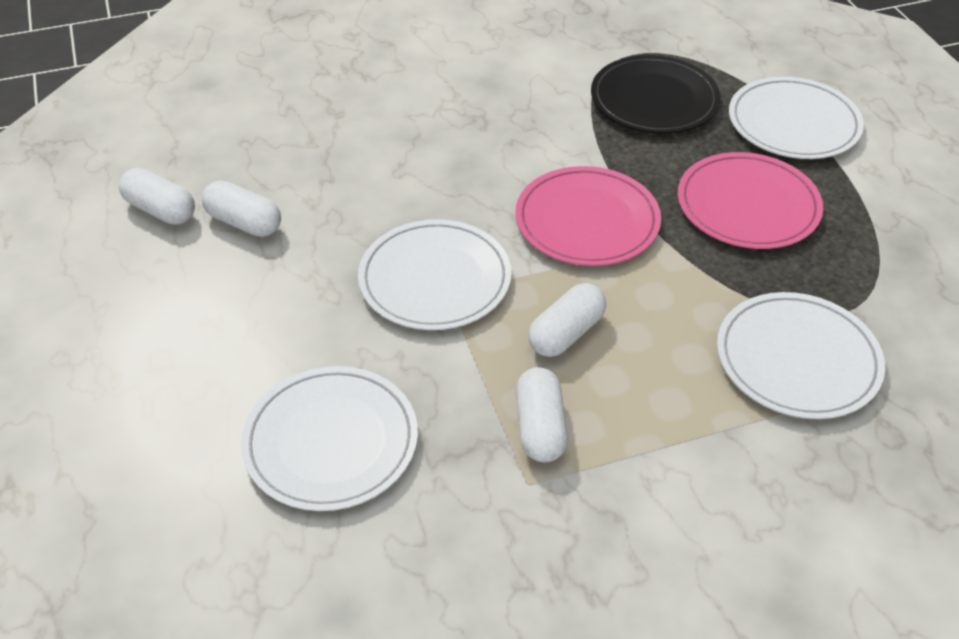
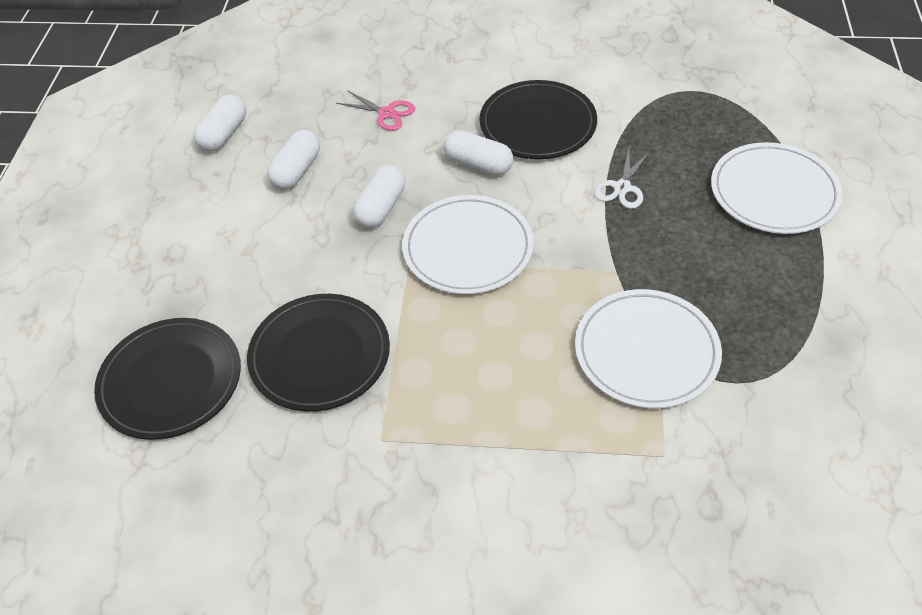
black plate: [591,55,721,134] = 1 -> [94,318,241,440] [247,294,390,411] [480,80,597,159] = 3
pink plate: [515,166,661,266] [678,152,823,249] = 2 -> none = 0
pink scissors: none = 0 -> [336,90,415,131] = 1
white plate: [241,366,418,511] [358,219,512,330] [717,292,885,419] [729,77,864,159] = 4 -> [402,195,534,294] [575,289,722,408] [711,142,843,234] = 3
white scissors: none = 0 -> [594,149,650,209] = 1

